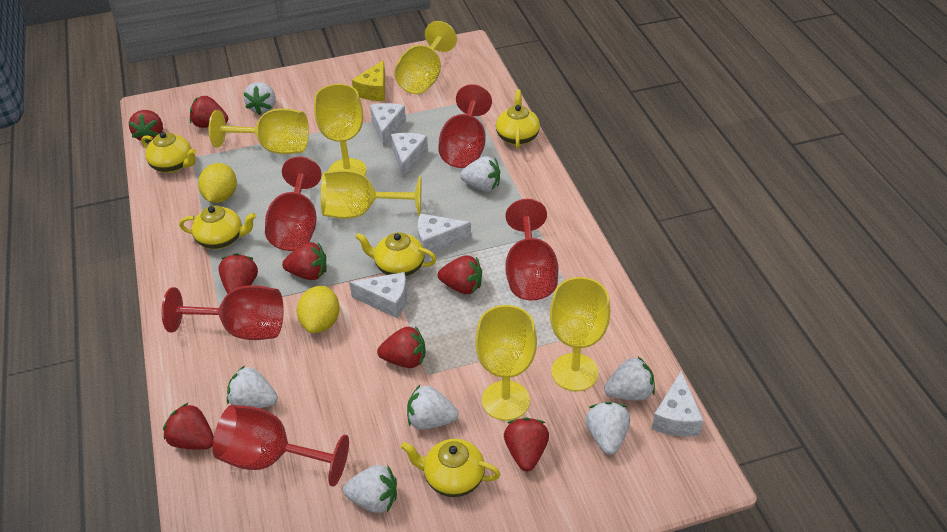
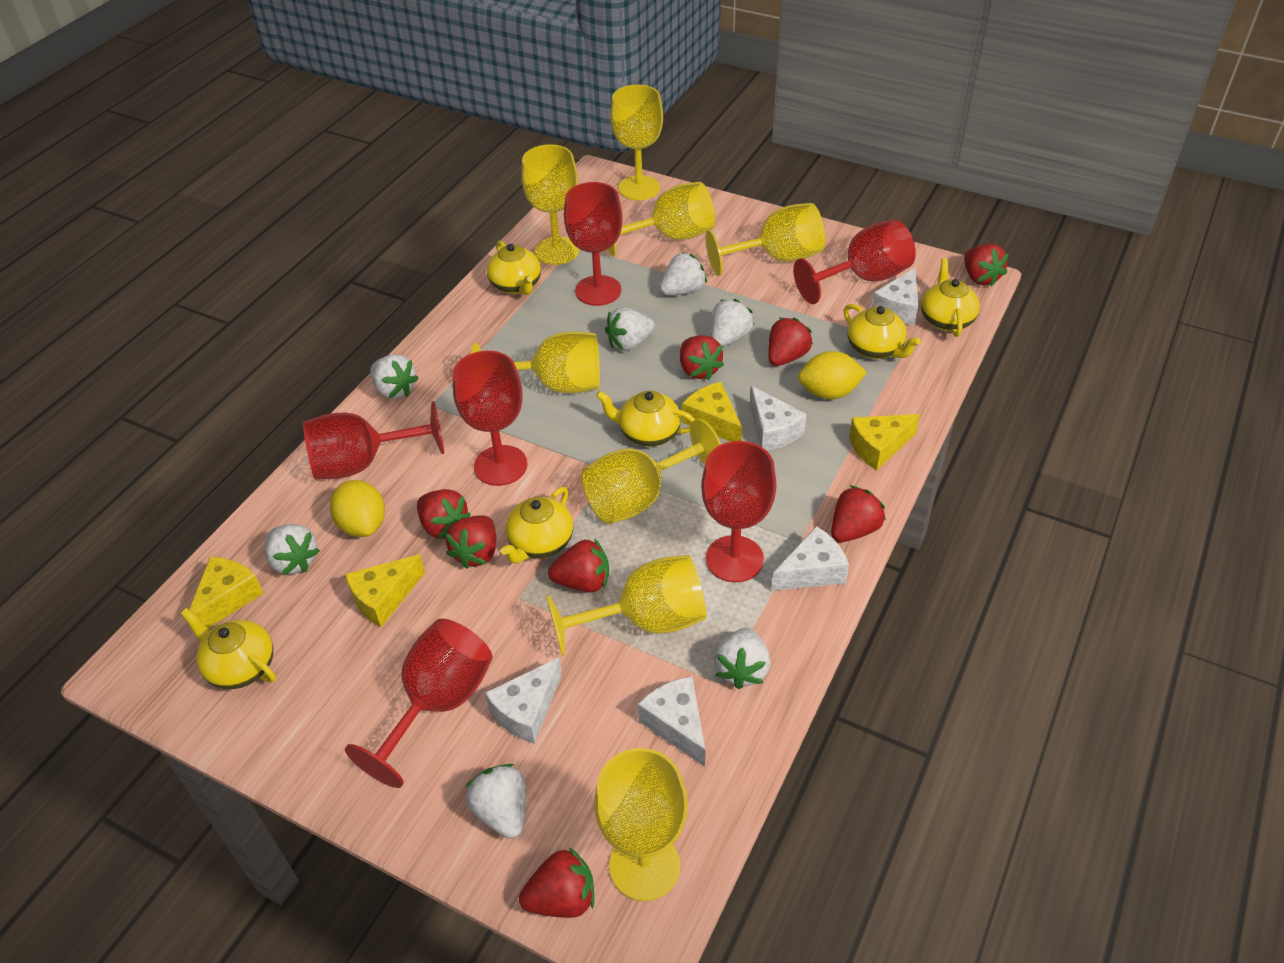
red goblet: [162,285,284,340] [213,405,349,487] [265,157,322,251] [438,84,492,168] [505,199,559,300] = 5 -> [303,401,444,480] [345,619,493,788] [453,351,528,486] [564,182,623,306] [701,441,777,582] [793,219,916,304] = 6
yellow cheese: [352,60,385,101] = 1 -> [189,557,264,628] [345,554,425,627] [682,382,742,442] [849,414,920,470] = 4
yellow goblet: [209,108,309,154] [314,84,367,175] [321,170,421,219] [394,21,457,94] [475,305,537,421] [550,277,611,391] = 6 -> [471,331,600,393] [521,144,579,265] [546,555,706,656] [581,419,721,524] [594,748,688,901] [607,182,715,257] [611,85,663,200] [705,203,825,276] = 8
yellow teapot: [141,132,197,173] [179,205,256,249] [355,232,437,277] [401,439,500,497] [496,90,540,149] = 5 -> [180,608,276,689] [487,240,541,295] [501,487,573,564] [596,391,695,447] [844,304,921,359] [921,258,980,337] = 6

